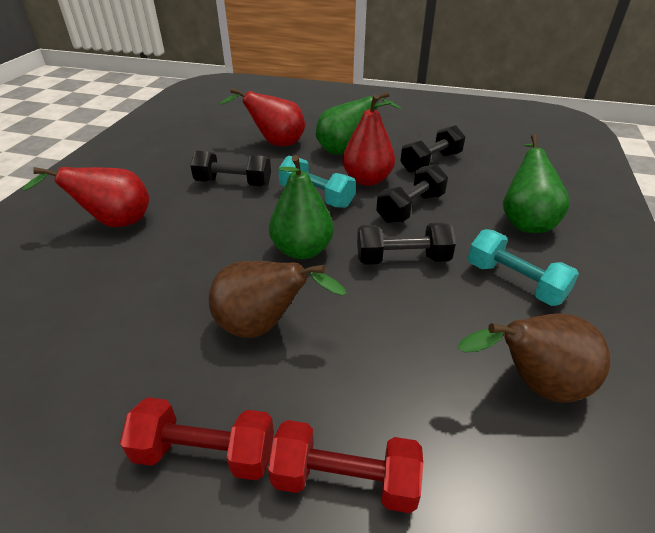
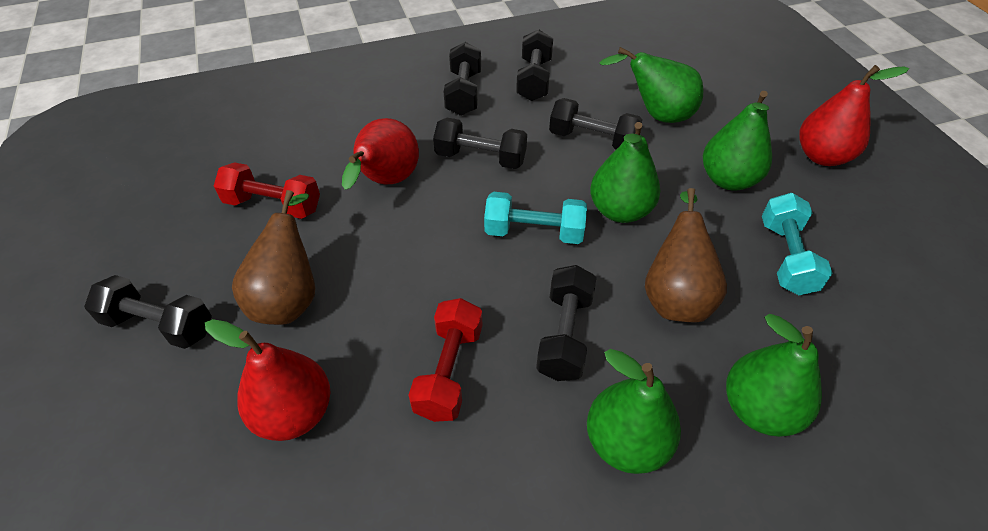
black dumbbell: [190,151,271,186] [357,223,456,265] [376,164,448,223] [400,125,465,173] = 4 -> [84,275,212,349] [433,118,527,169] [444,42,481,116] [516,30,553,101] [536,265,596,381] [549,98,642,150] = 6
green pear: [269,155,334,259] [316,92,401,154] [503,134,570,233] = 3 -> [587,349,681,474] [590,122,660,223] [599,47,703,123] [703,91,772,191] [726,314,822,437] = 5

